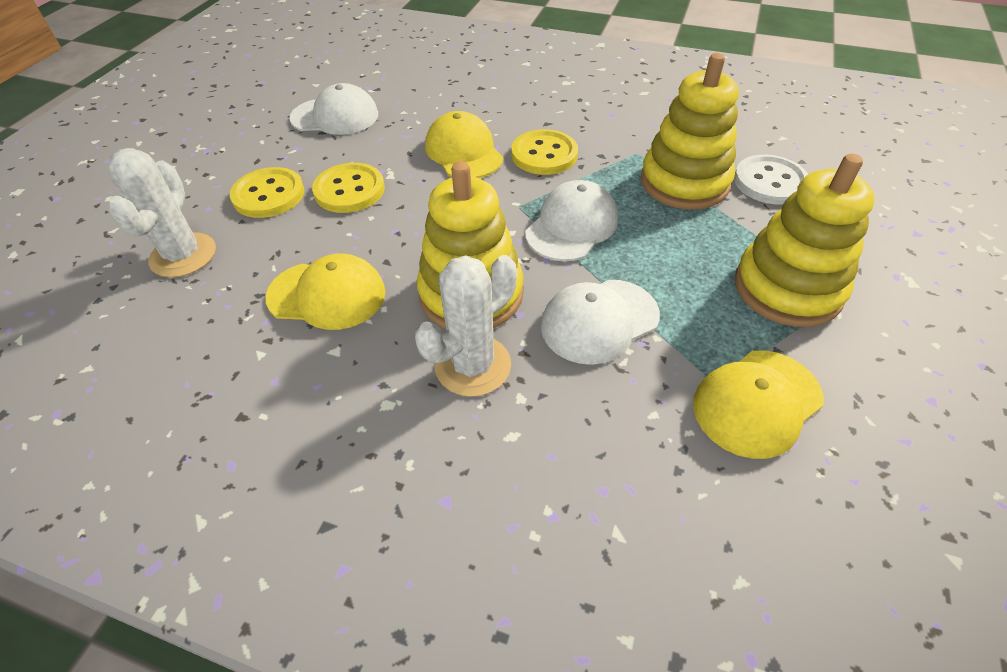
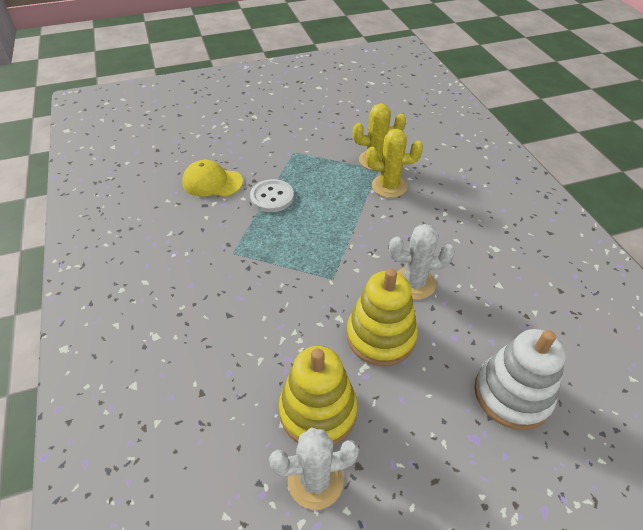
white cap: [289,83,378,135] [525,180,618,261] [541,280,660,365] = 3 -> none = 0
white stacking toy: none = 0 -> [474,329,566,430] = 1
yellow button: [230,167,304,218] [312,163,385,213] [511,129,578,175] = 3 -> none = 0
yellow cactus: none = 0 -> [353,103,406,171] [366,129,423,198] = 2
yellow cap: [265,254,386,330] [425,111,503,178] [693,350,824,459] = 3 -> [182,160,243,197] = 1
yellow stacking toy: [417,161,524,329] [640,53,739,210] [735,154,874,327] = 3 -> [279,346,358,445] [346,268,418,366] = 2

